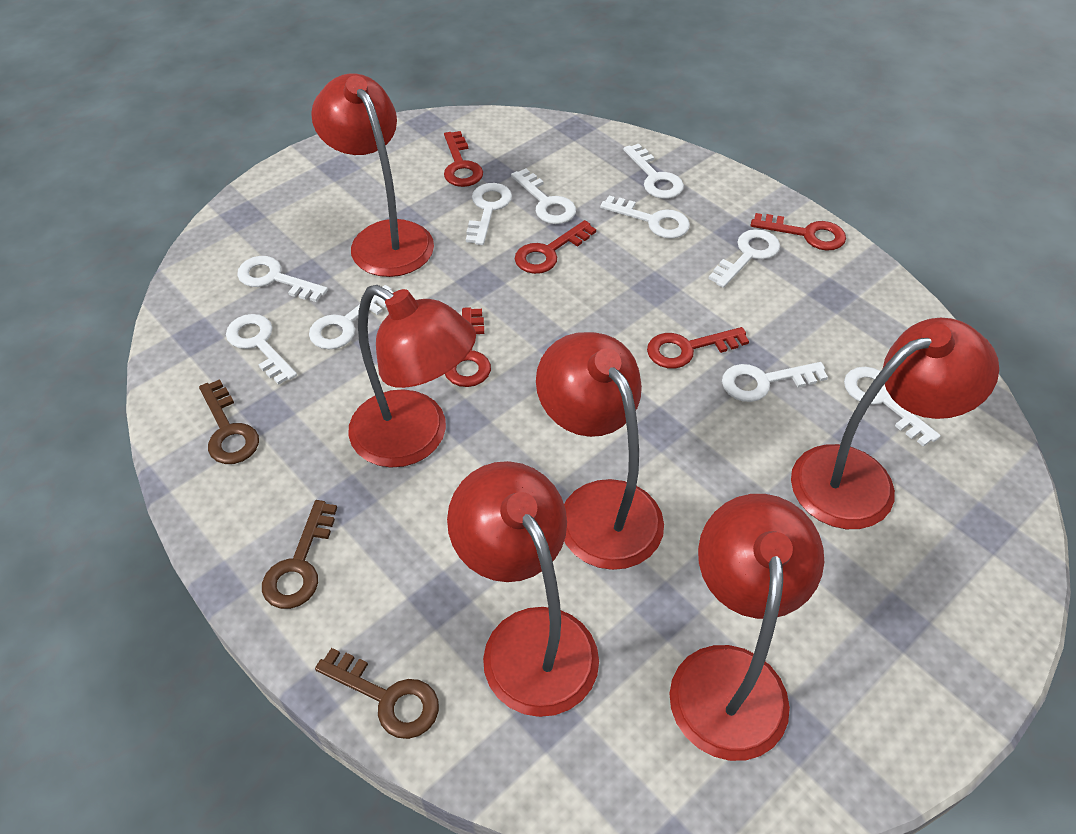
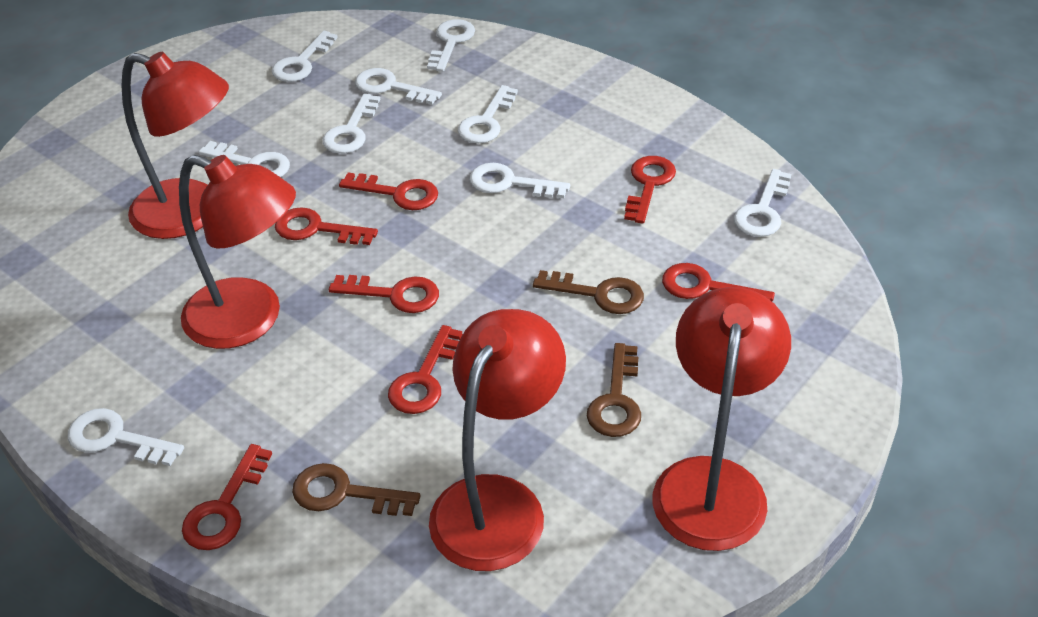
red key: [444,131,483,187] [445,307,491,387] [515,220,596,274] [647,327,749,369] [751,213,846,251] = 5 -> [182,444,272,550] [275,207,378,245] [329,275,439,313] [339,172,438,210] [388,325,462,414] [624,156,676,224] [662,263,775,301] = 7
red lamp: [311,73,434,277] [348,285,476,468] [447,461,599,717] [536,332,664,570] [669,494,824,761] [791,318,999,529] = 6 -> [121,52,229,239] [179,155,296,349] [429,309,566,571] [653,287,791,551] = 4
white key: [226,314,297,385] [237,256,328,302] [309,285,394,349] [466,183,512,245] [511,169,576,224] [600,196,690,239] [623,144,684,199] [708,229,780,288] [722,362,828,402] [844,367,941,447] = 10 -> [68,408,184,466] [199,141,290,177] [272,31,338,82] [323,93,380,153] [355,68,442,105] [427,19,475,72] [458,85,518,143] [470,163,570,198] [734,169,791,237] = 9

